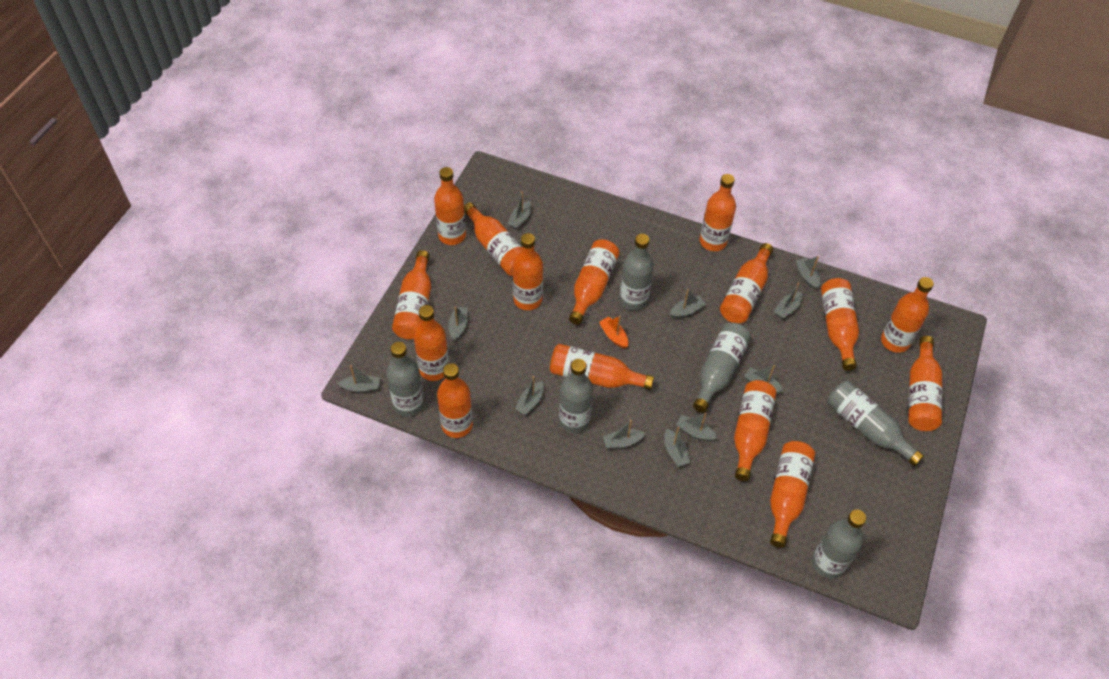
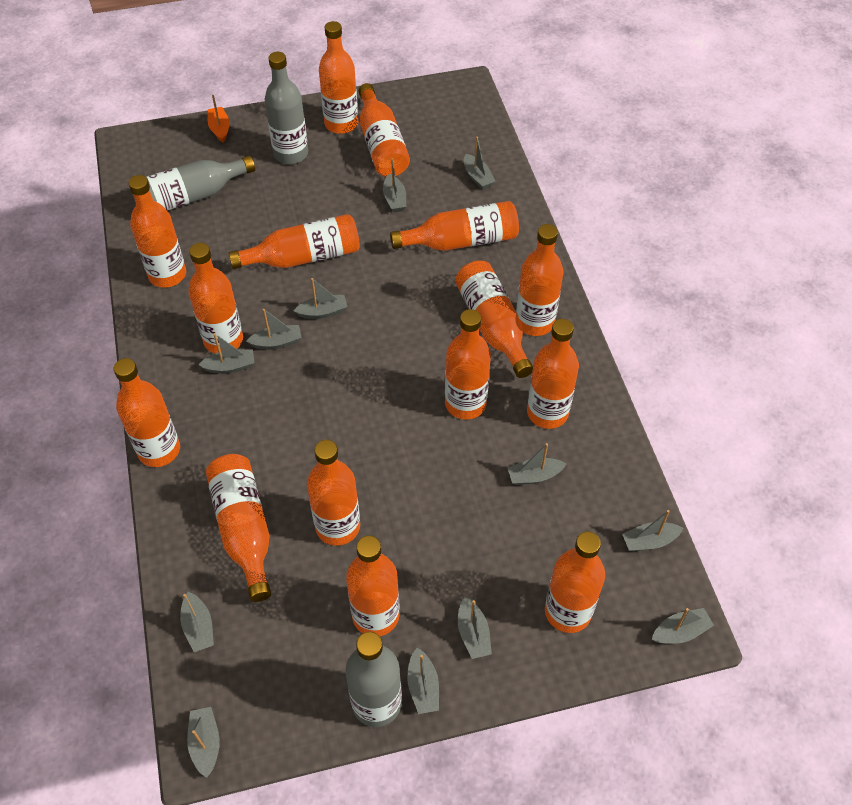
grey boat: [338,365,380,393] [448,306,468,341] [508,191,531,230] [515,376,544,415] [603,420,646,449] [665,427,691,467] [669,289,706,318] [676,413,717,441] [744,365,784,394] [774,282,802,319] [796,256,820,290] = 11 -> [180,592,214,652] [187,707,220,778] [198,333,254,374] [247,309,302,349] [294,278,347,319] [383,158,406,212] [407,648,439,714] [458,597,492,659] [464,136,496,190] [507,443,566,485] [622,510,683,551] [652,608,714,644] = 12
grey bottle: [386,342,424,417] [559,359,593,433] [619,234,654,311] [693,323,751,413] [812,510,866,579] [827,381,924,466] = 6 -> [132,155,255,211] [265,52,308,164] [346,632,402,727] = 3

